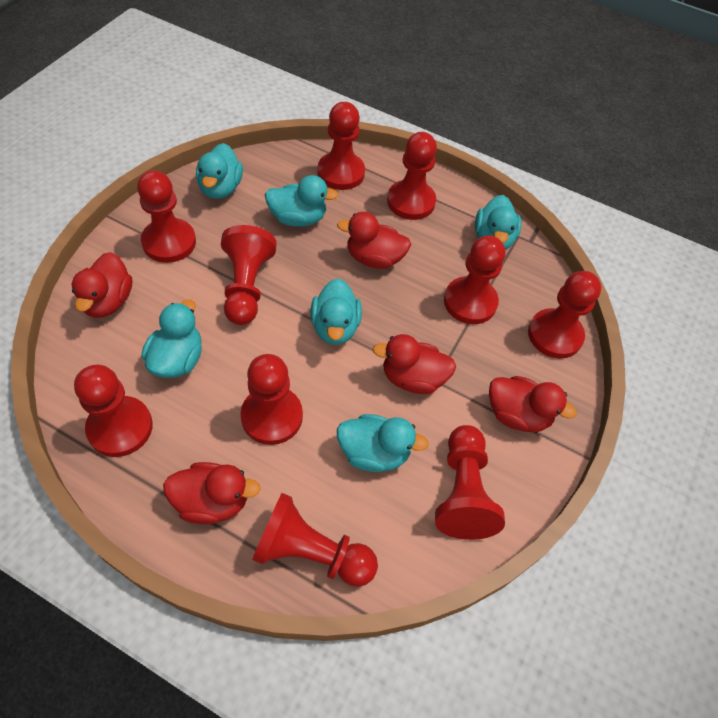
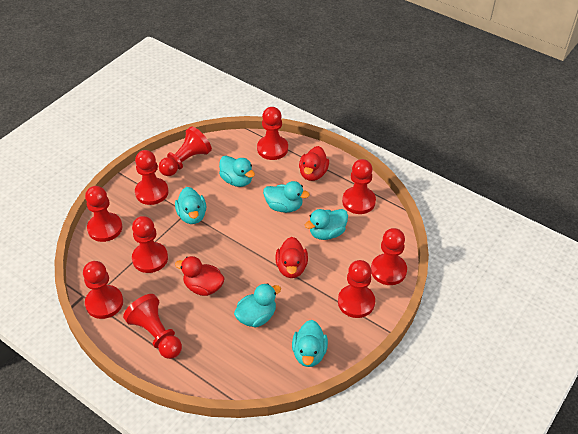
red duck: [71,252,132,318] [163,462,261,524] [337,212,411,269] [373,334,456,394] [489,376,577,432] = 5 -> [175,256,225,296] [275,237,308,278] [299,146,329,181] = 3

